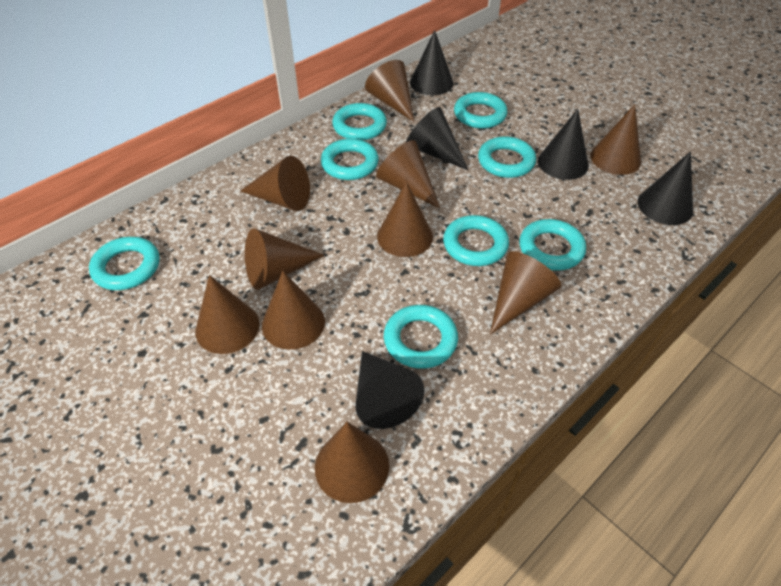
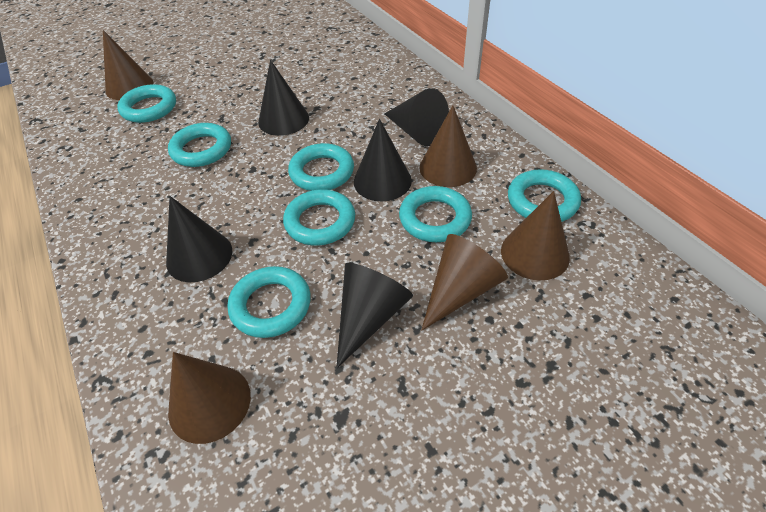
brown cone: [195,275,259,354] [240,156,310,211] [245,228,325,290] [262,271,325,350] [315,422,389,503] [365,60,414,122] [376,140,440,208] [377,182,433,257] [490,251,561,334] [590,104,641,175] = 10 -> [103,30,154,100] [168,352,251,444] [419,106,477,187] [421,234,508,330] [501,191,570,281] = 5
turquoise ring: [89,237,160,290] [321,139,379,180] [332,103,387,140] [384,305,458,369] [443,215,509,266] [454,92,508,128] [478,136,536,178] [519,219,586,271] = 8 -> [117,84,176,123] [168,123,231,167] [228,266,311,338] [283,189,355,246] [288,143,354,191] [399,186,472,242] [508,169,581,222] = 7

